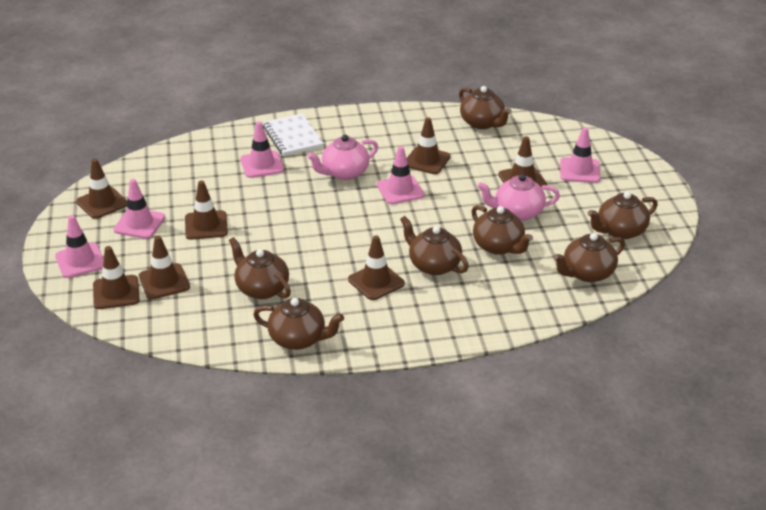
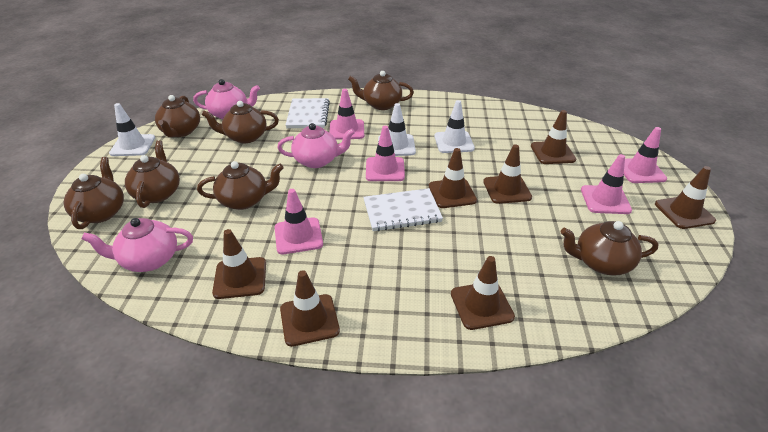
pink teapot: [307,135,378,180] [477,174,560,221] = 2 -> [82,218,193,272] [193,79,260,119] [277,123,355,168] = 3
white notebook: [263,113,324,156] = 1 -> [286,98,330,128] [363,188,443,231] = 2
white traffic cone: none = 0 -> [109,103,155,156] [378,103,416,156] [434,100,475,153] = 3

